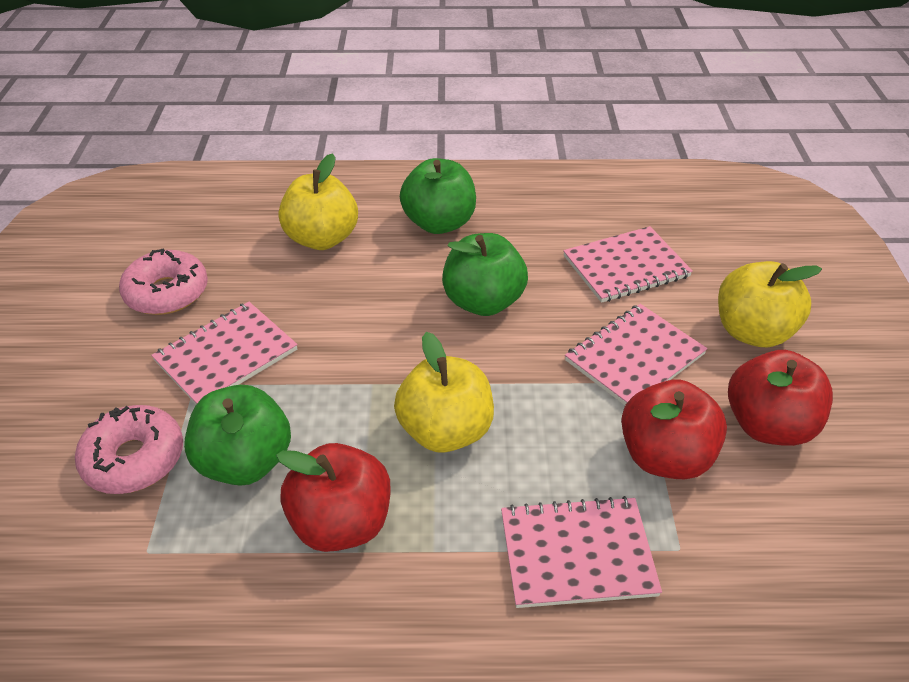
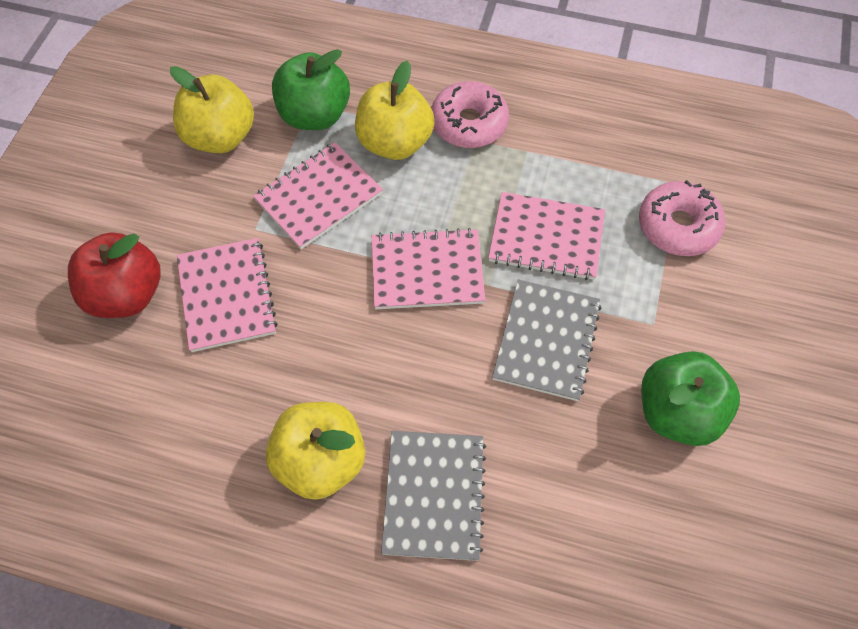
green apple: [184,385,291,486] [400,158,476,234] [442,233,528,316] = 3 -> [272,49,350,130] [642,351,740,446] = 2
grey notebook: none = 0 -> [381,431,486,561] [492,279,601,401] = 2
red apple: [276,443,390,552] [621,379,727,479] [728,350,833,446] = 3 -> [68,232,161,318] = 1

